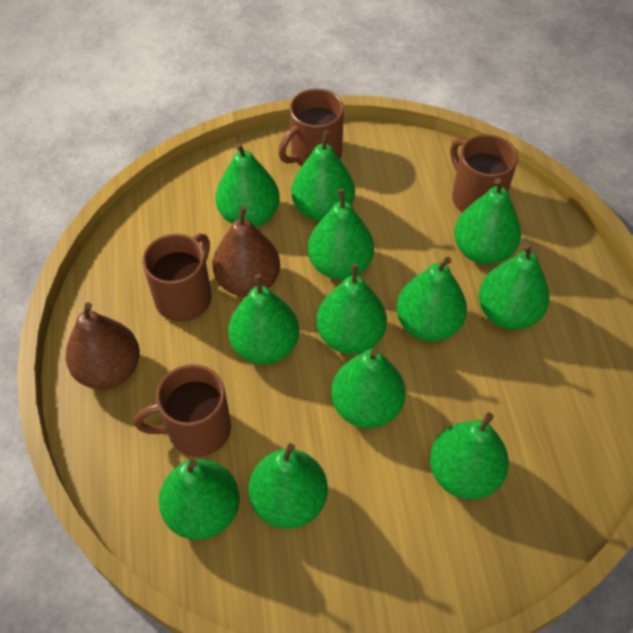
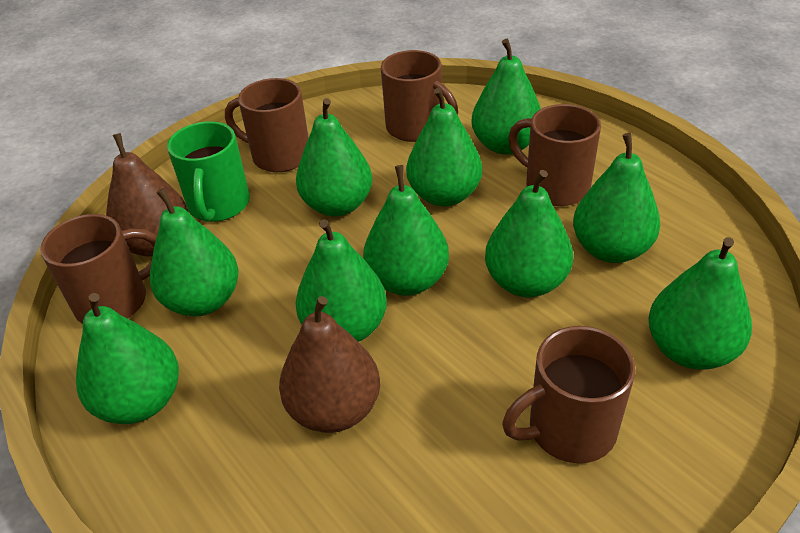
brown mug: [134,364,231,457] [142,233,212,322] [278,88,344,167] [450,134,518,212] = 4 -> [40,214,157,324] [225,78,309,172] [381,50,458,142] [502,326,635,463] [508,104,601,206] = 5
green mug: none = 0 -> [167,121,250,222] = 1
green pear: [159,459,240,540] [216,143,280,227] [228,274,299,365] [248,443,328,529] [291,131,355,221] [308,189,374,280] [316,264,387,354] [331,349,406,428] [396,257,467,341] [430,412,509,500] [454,178,521,265] [479,243,550,330] = 12 -> [76,293,179,424] [150,188,239,316] [296,98,372,216] [296,219,387,342] [363,165,449,296] [406,88,482,207] [471,39,541,155] [485,170,573,297] [573,133,660,263] [648,237,752,370] = 10

